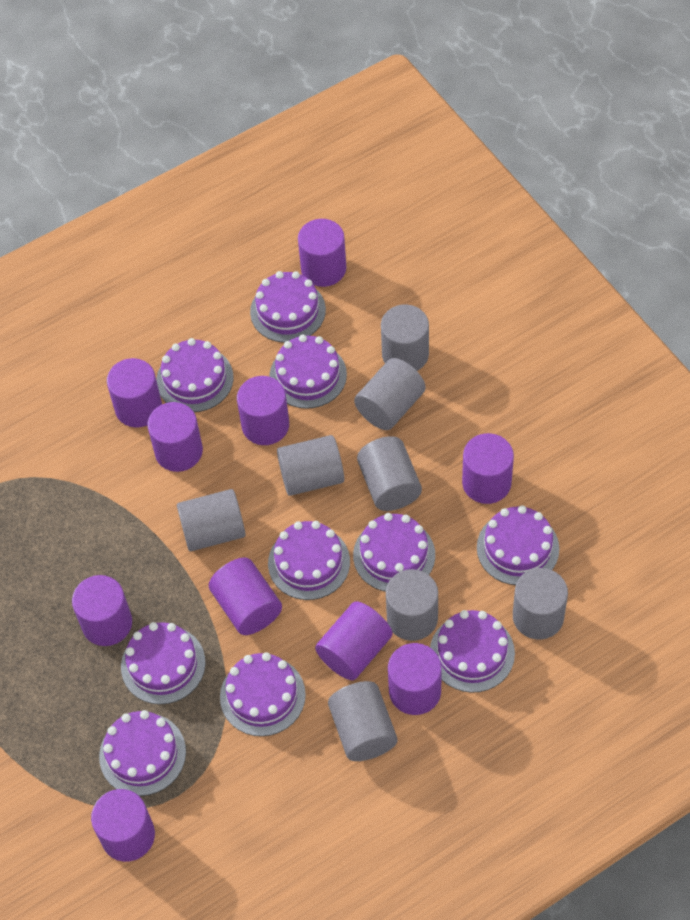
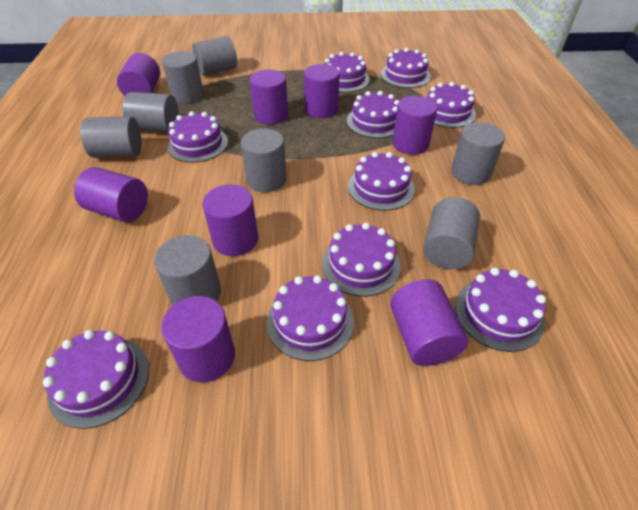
purple cylinder: [72,575,132,646] [91,789,155,862] [107,358,162,427] [148,402,203,472] [209,557,282,635] [237,376,289,445] [298,219,346,287] [315,601,392,681] [388,643,442,715] [462,433,514,504] = 10 -> [74,167,148,222] [117,53,160,96] [161,296,235,382] [202,184,258,256] [250,70,288,125] [304,64,340,118] [390,279,468,366] [393,96,438,155] = 8

